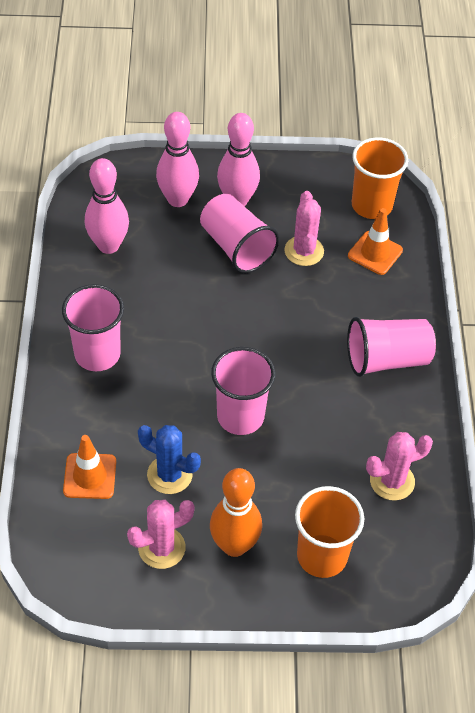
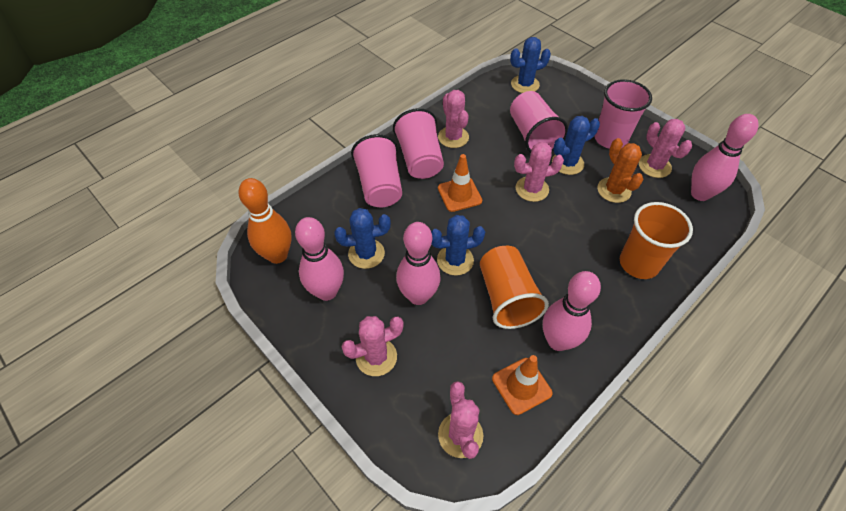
blue cactus: [138,425,201,494] = 1 -> [334,208,391,269] [431,215,485,276] [510,37,551,93] [552,116,600,175] = 4
orange cactus: none = 0 -> [597,138,643,203] = 1
pink bowling pin: [85,158,129,254] [156,112,199,207] [217,113,260,206] = 3 -> [295,217,344,301] [396,222,441,305] [543,271,601,351] [691,114,758,201] = 4
pink cactus: [127,500,194,569] [284,191,324,266] [366,432,433,501] = 3 -> [341,316,404,376] [438,90,469,148] [438,381,483,459] [514,142,564,202] [639,119,692,178] = 5

